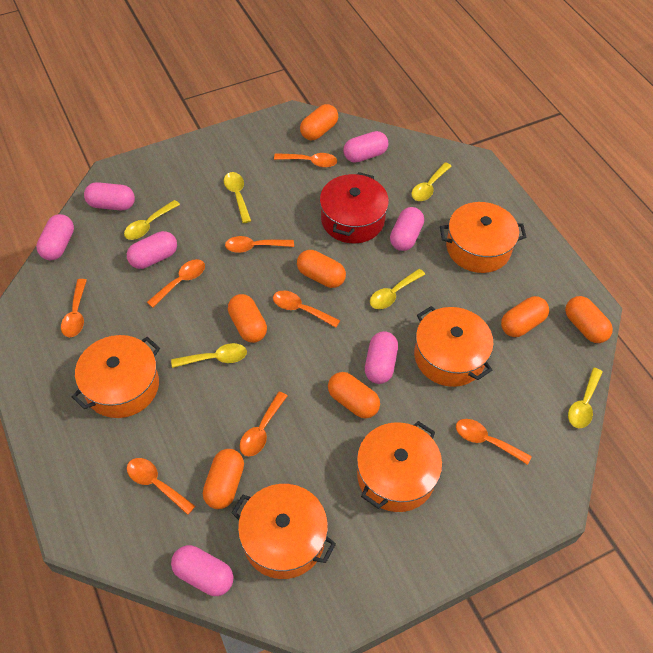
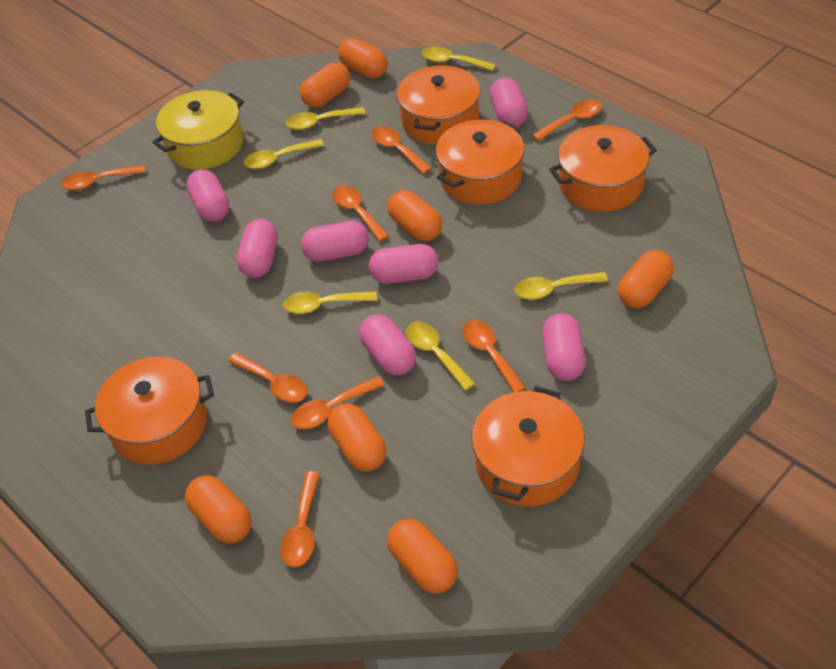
red pot: [320,172,389,244] = 1 -> none = 0
yellow pot: none = 0 -> [152,90,244,170] = 1

